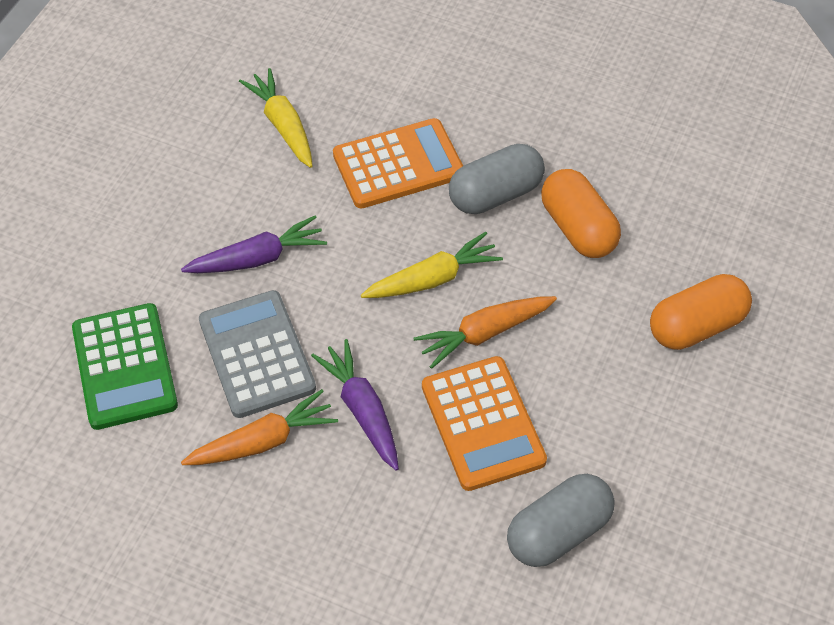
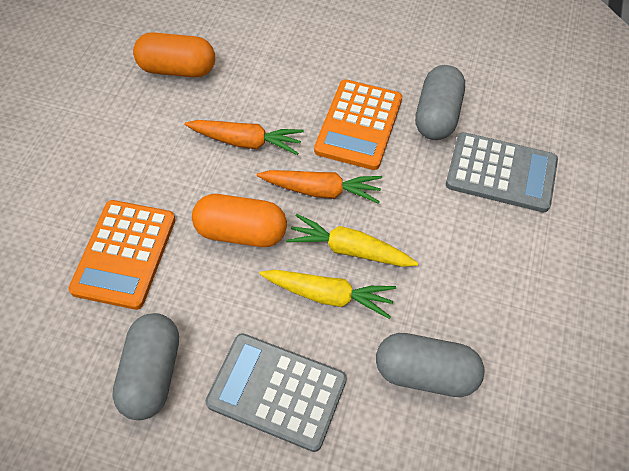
green calculator: [72,303,178,430] = 1 -> none = 0
grey calculator: [199,290,316,418] = 1 -> [205,333,347,452] [446,132,558,212] = 2
grey capsule: [449,144,545,214] [507,474,615,567] = 2 -> [112,313,179,420] [376,333,485,397] [415,65,465,140] = 3
purple carrot: [181,216,327,273] [311,339,399,471] = 2 -> none = 0

